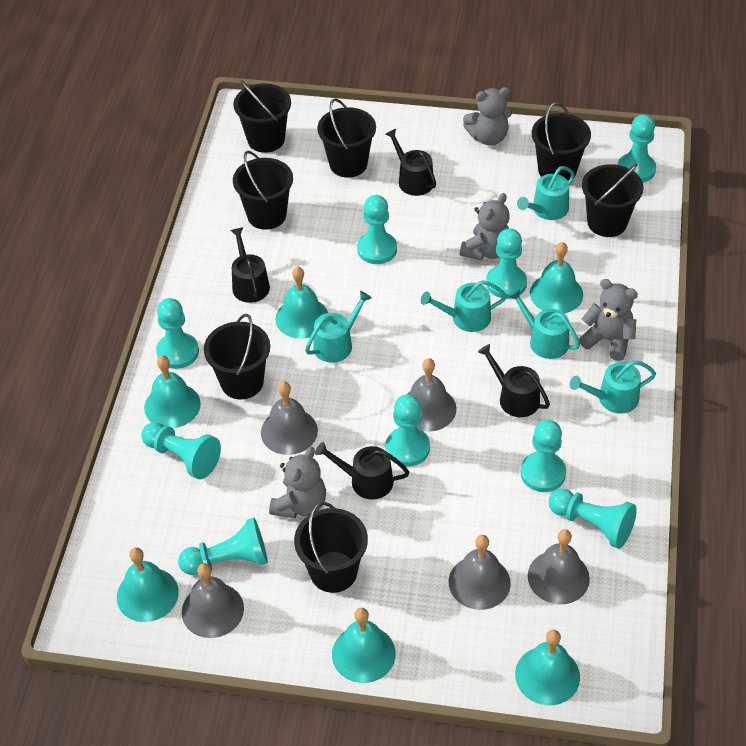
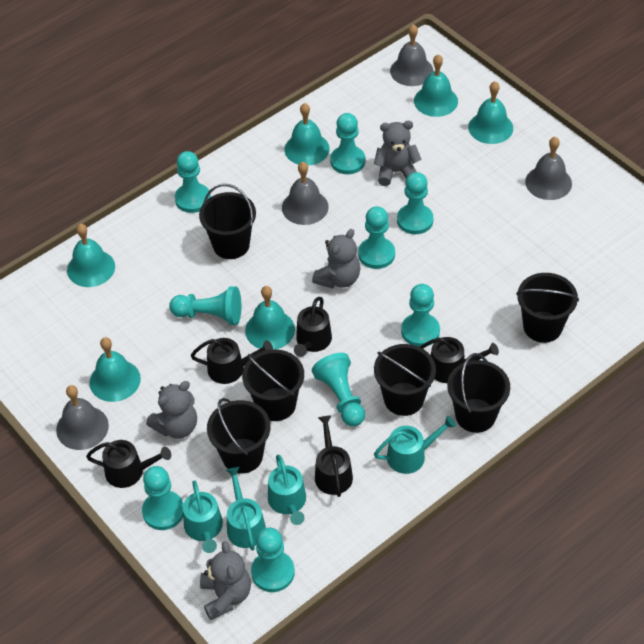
black bucket: [204,314,270,399] [233,151,293,230] [234,80,291,153] [294,502,368,593] [317,98,376,178] [532,102,591,181] [582,163,644,237] = 7 -> [199,184,256,259] [207,398,271,474] [242,349,304,421] [374,344,436,416] [447,353,510,433] [516,273,579,343] = 6
black watering can: [230,227,270,303] [315,442,409,500] [385,129,436,196] [478,344,550,417] = 4 -> [86,440,171,488] [191,338,273,384] [294,297,332,357] [315,416,353,497] [420,337,499,383] = 5
grey bell: [182,563,244,638] [261,382,318,455] [406,358,456,432] [449,535,511,610] [528,529,590,604] = 5 -> [56,385,109,450] [282,162,329,225] [390,24,434,86] [525,137,572,200] = 4
turquoise watering can: [305,291,372,363] [421,280,507,332] [508,289,580,359] [517,166,575,220] [570,360,656,414] = 5 -> [183,480,223,553] [226,467,266,551] [268,454,306,525] [374,416,456,474] = 4

